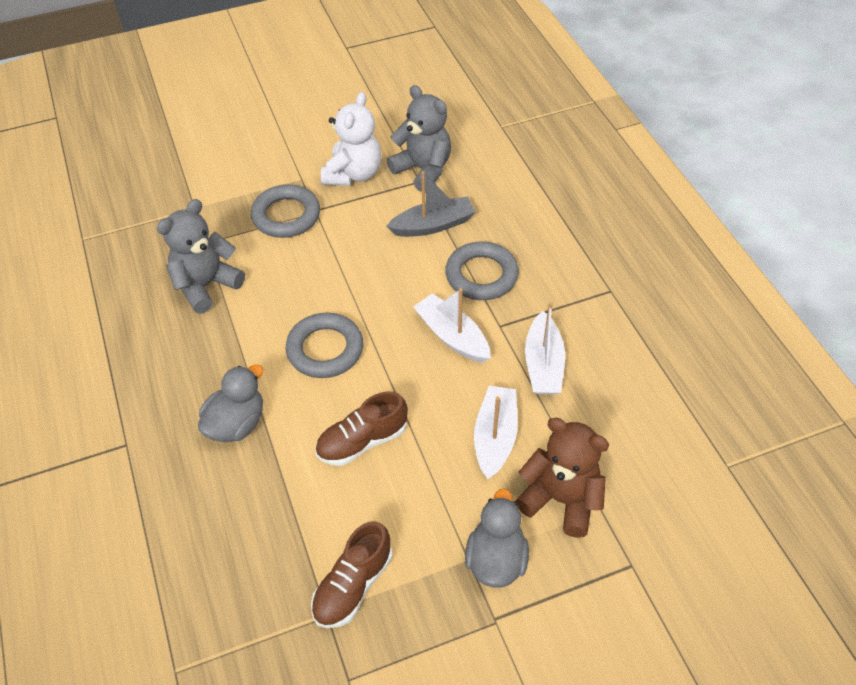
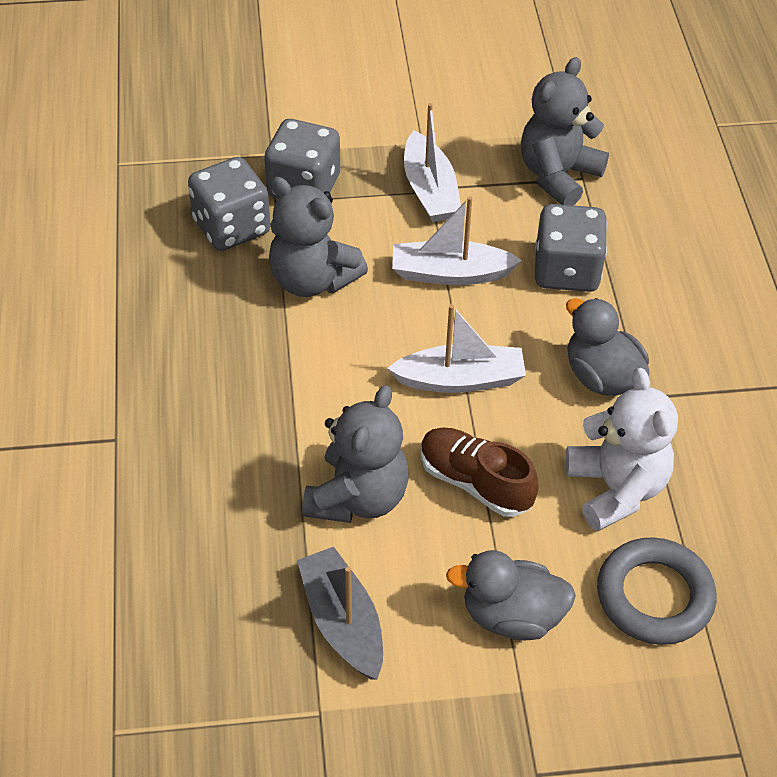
brown shoe: [311,521,392,628] [315,391,408,466] = 2 -> [421,428,539,517] = 1
brown teddy bear: [515,418,609,538] = 1 -> none = 0
grey dice: none = 0 -> [188,157,271,251] [264,119,340,198] [535,204,607,292] = 3
grey ring: [251,184,320,238] [286,313,363,378] [445,242,519,300] = 3 -> [597,537,716,645] = 1
grey teddy bear: [157,199,245,314] [387,85,451,192] = 2 -> [269,177,368,297] [302,385,409,523] [521,57,609,205] = 3

